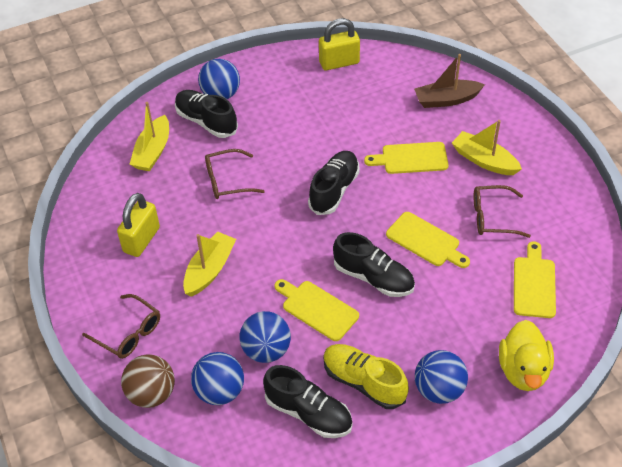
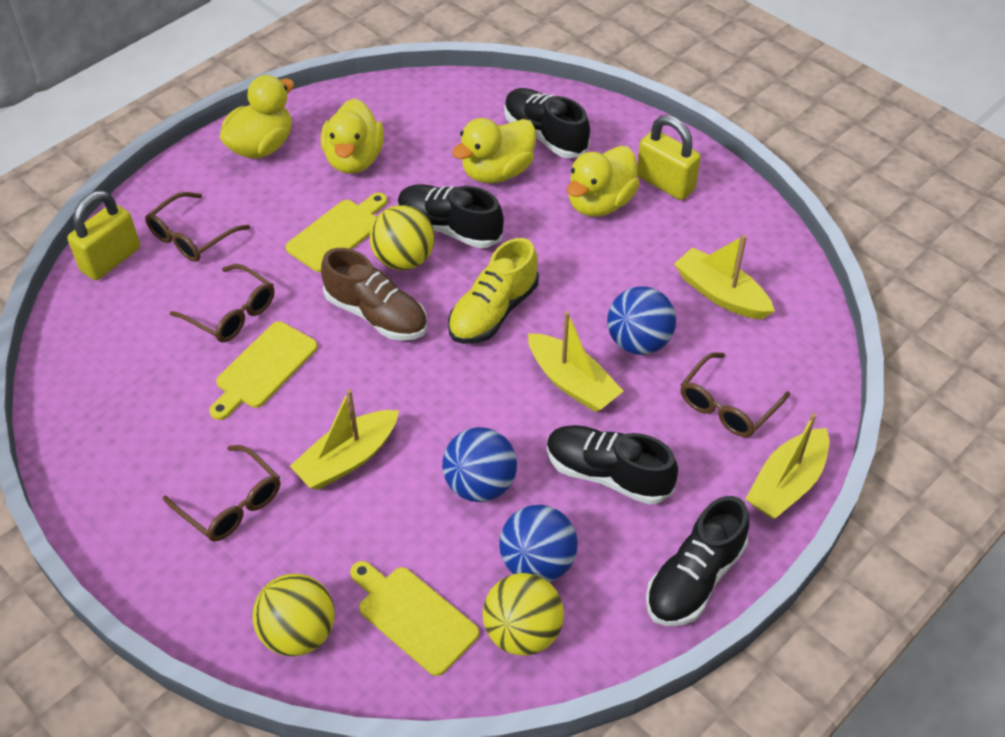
blue ball: [191,352,244,405] [198,59,240,99] [239,311,291,363] [415,350,468,404] = 4 -> [442,427,517,502] [499,505,578,582] [607,286,676,355] = 3
brown ball: [121,354,175,408] = 1 -> none = 0
brown boat: [414,54,485,108] = 1 -> none = 0
brown glasses: [82,294,160,359] [205,149,265,199] [474,185,531,238] = 3 -> [145,192,250,262] [163,445,280,542] [170,264,275,342] [680,352,790,437] = 4
brown shoe: none = 0 -> [321,248,427,341] = 1
yellow ball: none = 0 -> [252,574,335,656] [370,205,435,270] [483,573,564,656] = 3
yellow boat: [129,102,169,171] [183,231,236,297] [452,120,522,175] = 3 -> [290,389,399,490] [528,311,623,412] [674,235,775,319] [746,413,829,519] = 4
yellow cutting board: [274,279,359,341] [364,142,449,174] [386,212,470,268] [514,241,556,318] = 4 -> [209,321,318,420] [285,193,387,272] [350,561,479,676] = 3
yellow duck: [499,320,554,391] = 1 -> [219,75,294,159] [321,98,384,174] [452,118,536,183] [567,146,640,217] = 4

